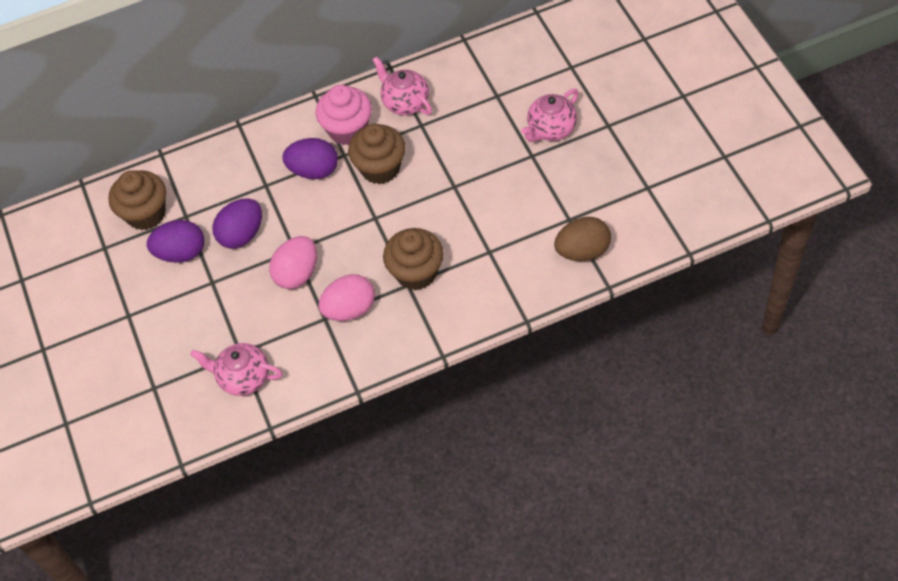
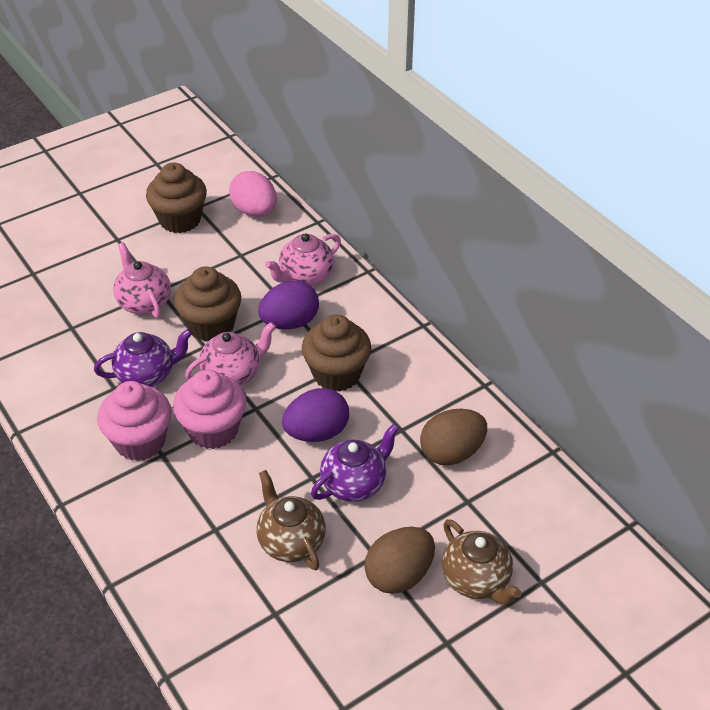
brown egg: [554,217,611,261] = 1 -> [364,527,435,594] [420,409,487,466] = 2
brown teapot: none = 0 -> [256,470,326,570] [442,519,522,605] = 2
pink cupcake: [316,85,372,145] = 1 -> [97,381,172,461] [173,370,246,449] = 2
pink egg: [269,236,317,289] [318,274,375,321] = 2 -> [229,171,277,217] = 1
purple egg: [147,220,204,263] [212,198,262,249] [282,138,338,179] = 3 -> [258,280,319,329] [282,388,349,442] = 2
purple teapot: none = 0 -> [94,329,192,387] [311,423,399,502] = 2

